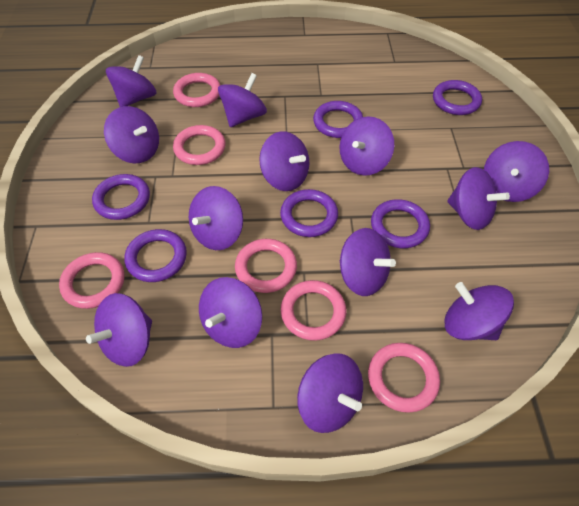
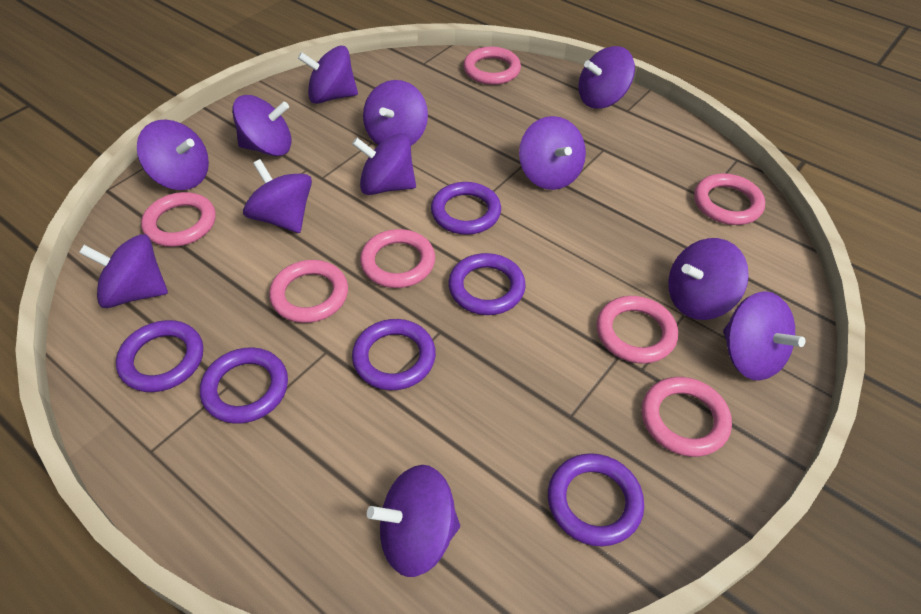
pink ring: [59,252,124,309] [173,73,220,107] [173,125,226,165] [235,239,297,293] [280,280,346,341] [368,343,440,413] = 6 -> [141,192,216,247] [269,260,348,323] [360,229,435,288] [463,47,521,85] [596,296,678,364] [642,377,732,457] [694,174,765,225] = 7
purple spinning top: [86,293,152,367] [104,106,159,164] [106,55,157,107] [189,186,243,250] [199,277,262,348] [218,73,267,127] [259,131,309,191] [297,353,363,433] [340,116,394,176] [340,228,396,296] [445,282,514,340] [447,167,510,230] [484,141,549,202] = 13 -> [79,234,168,308] [137,120,209,190] [232,95,291,156] [243,159,312,233] [298,46,358,104] [352,133,416,195] [363,80,428,146] [367,465,460,577] [519,116,586,190] [578,46,635,109] [668,238,749,320] [723,291,805,381] = 12

